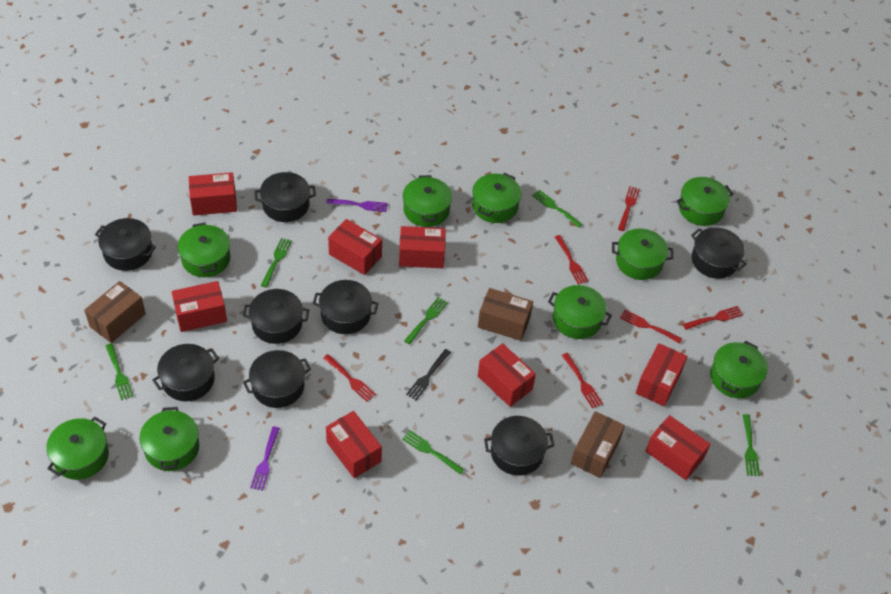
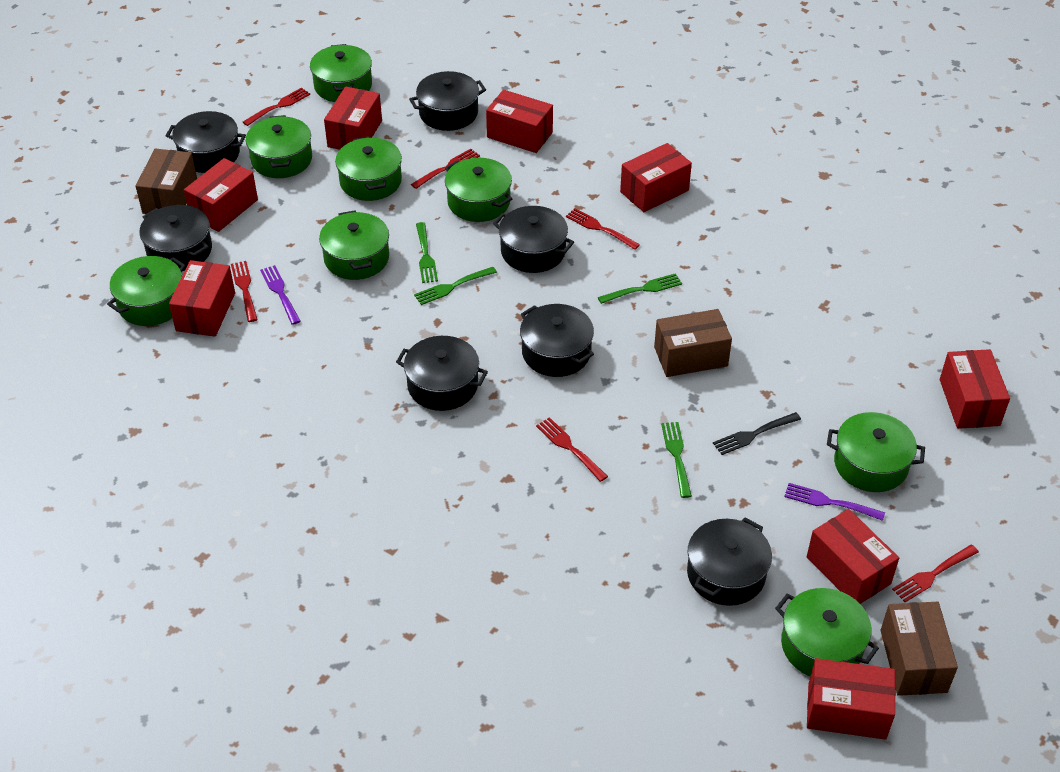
black pot: [95,218,156,271] [152,344,219,401] [243,289,309,344] [243,350,311,408] [254,172,316,222] [313,280,379,334] [484,416,554,476] [691,227,747,279] = 8 -> [139,205,212,271] [166,111,246,173] [396,336,488,411] [409,71,486,131] [493,206,574,273] [520,304,594,377] [687,518,772,606] = 7
green fork: [106,343,133,400] [261,238,292,288] [402,430,464,474] [404,297,448,344] [532,190,582,228] [743,414,760,476] = 6 -> [414,267,497,305] [416,222,438,283] [598,273,682,304] [661,422,692,498] = 4
green pot: [46,417,109,480] [139,407,199,471] [178,222,231,277] [403,175,452,227] [472,173,521,223] [548,285,612,339] [612,229,673,280] [676,177,733,226] [710,341,768,398] = 9 -> [107,256,186,326] [246,115,312,178] [310,44,372,102] [319,210,389,280] [335,136,402,201] [445,158,512,222] [775,588,879,676] [827,412,925,492] = 8

